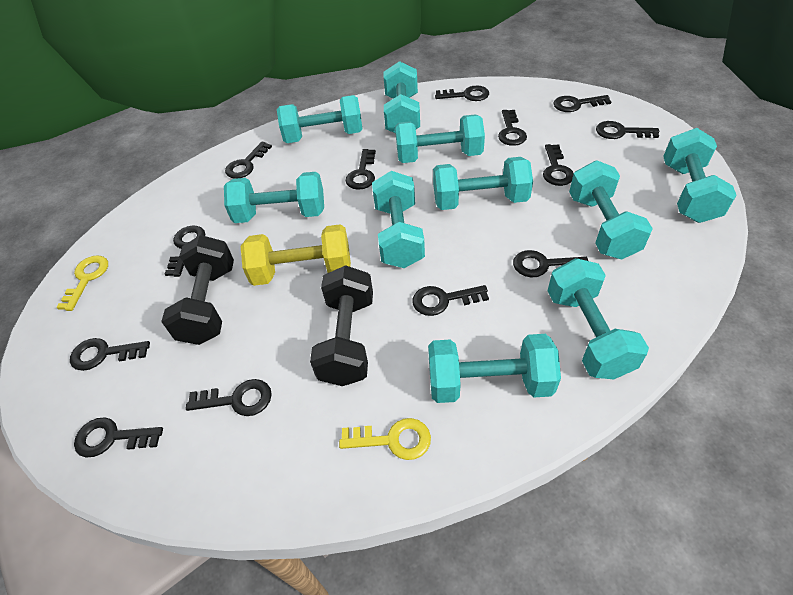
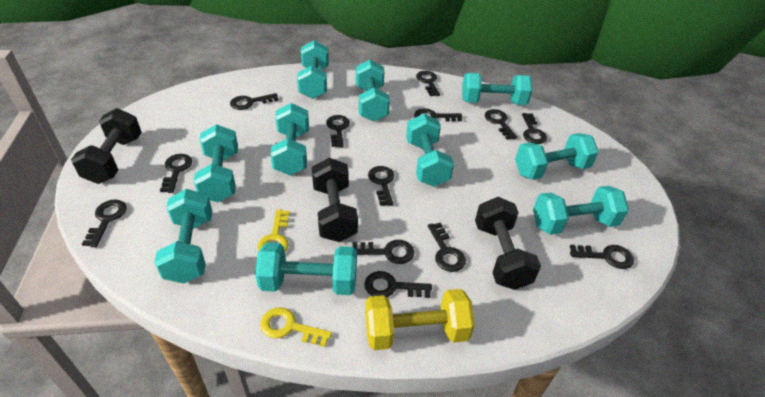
black dumbbell: [161,235,234,345] [310,265,373,386] = 2 -> [71,108,141,184] [312,158,358,242] [475,197,541,290] = 3

